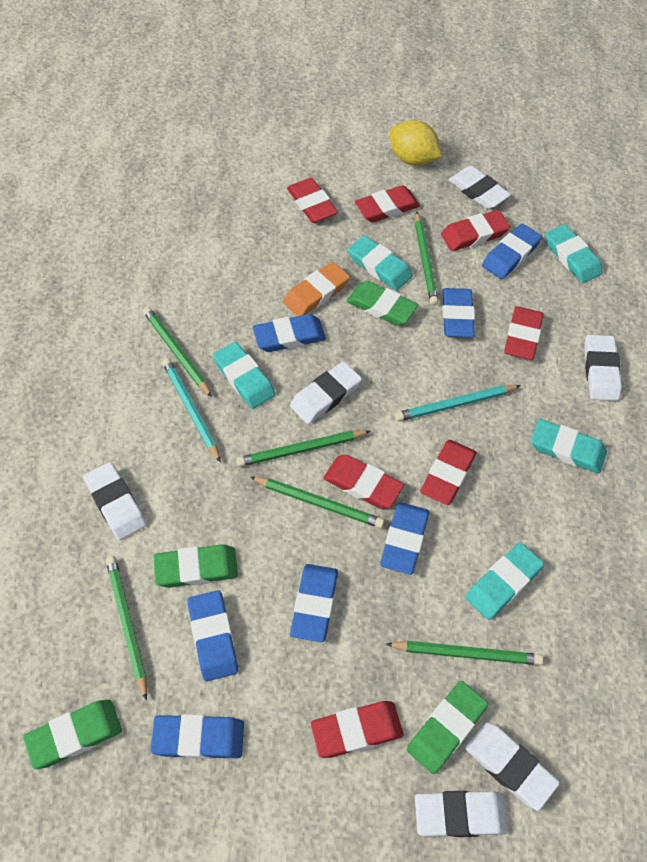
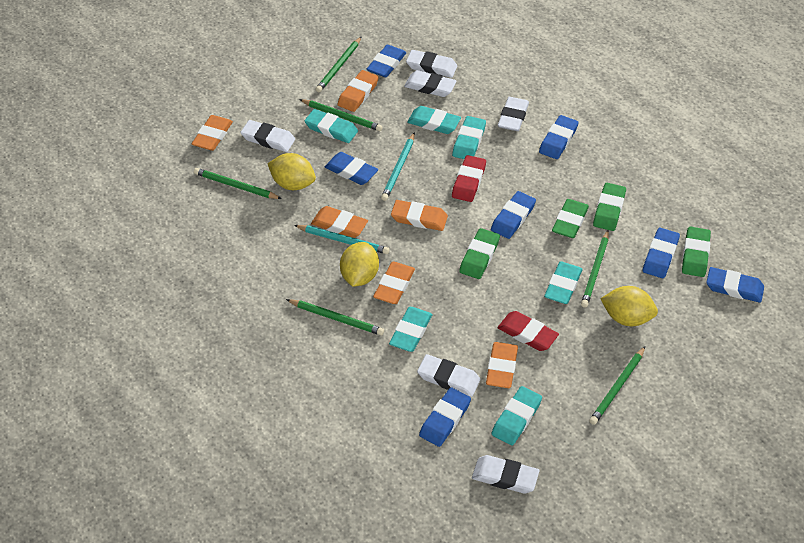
orange eraser: [283,262,350,316] = 1 -> [192,115,233,151] [311,206,368,238] [337,70,379,112] [373,262,415,304] [391,200,448,231] [486,342,518,388] = 6
red eraser: [287,178,338,223] [311,701,404,758] [323,455,404,509] [355,185,420,223] [420,440,476,505] [441,210,510,251] [504,306,544,360] = 7 -> [452,155,486,202] [498,311,559,351] = 2
turquoise eraser: [213,342,276,409] [348,235,413,291] [465,543,544,620] [531,419,607,474] [545,224,603,283] = 5 -> [305,109,358,143] [389,307,432,352] [407,106,461,134] [452,116,486,159] [491,386,542,446] [544,261,583,304] = 6
yellow lemon: [389,120,442,166] = 1 -> [268,153,316,190] [340,242,379,287] [600,286,658,326] = 3

